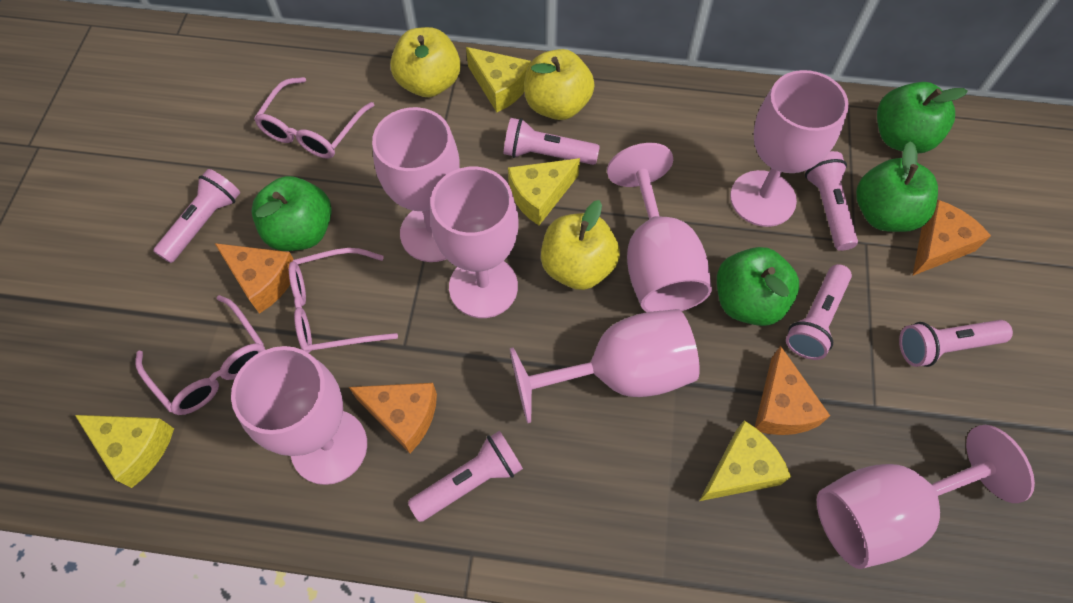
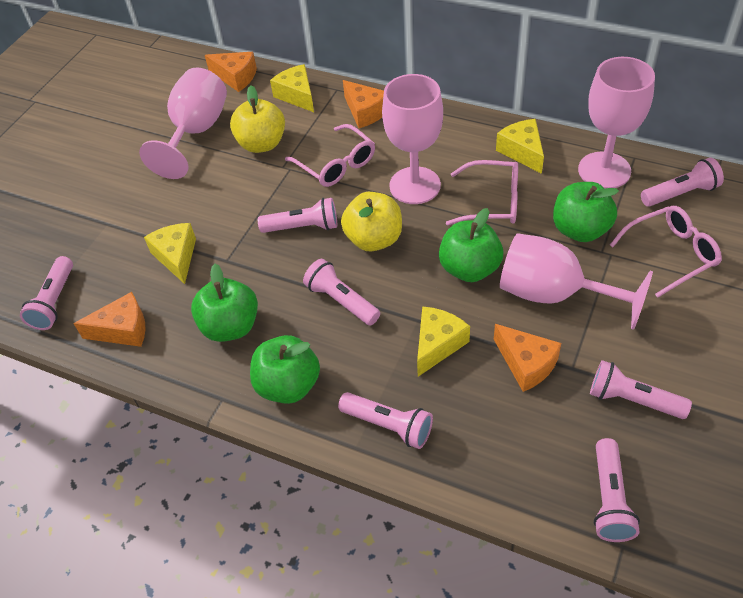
pink flashlight: [153,169,240,263] [408,431,523,522] [504,118,600,165] [786,264,852,360] [805,151,858,251] [899,320,1013,367] = 6 -> [20,256,73,330] [258,198,337,233] [303,259,380,325] [338,392,433,449] [590,360,692,419] [594,438,640,542] [641,158,724,207] = 7
pink goblet: [231,346,367,485] [372,107,460,262] [430,167,518,318] [510,309,700,423] [607,143,712,312] [730,70,849,227] [817,425,1035,569] = 7 -> [139,68,227,179] [382,74,443,204] [500,233,653,330] [578,57,655,189] = 4
yellow apple: [390,27,461,97] [524,49,595,120] [541,200,620,290] = 3 -> [230,85,285,153] [341,192,402,251] = 2

